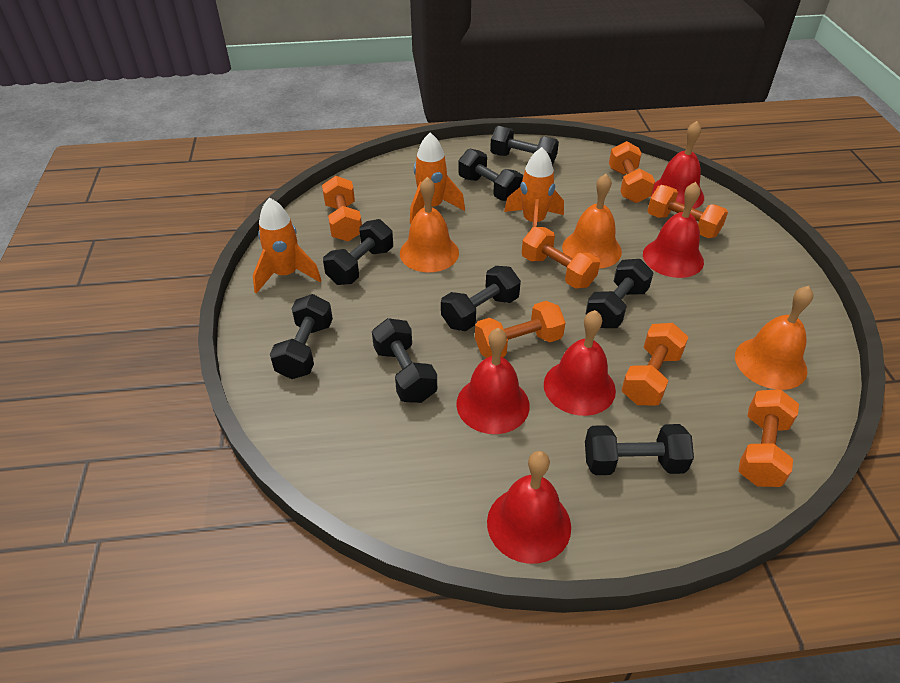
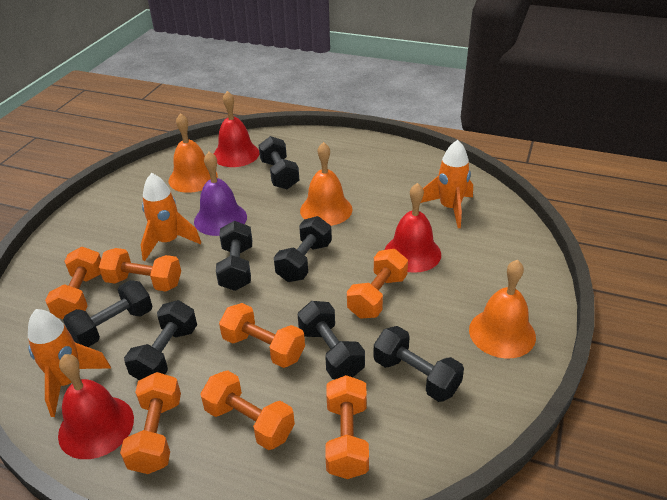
black dumbbell: [270,294,333,379] [323,219,393,285] [372,318,437,403] [441,266,521,331] [458,148,523,201] [490,126,559,166] [585,424,694,475] [586,259,653,328] = 8 -> [63,280,153,347] [124,300,197,380] [216,221,252,291] [259,136,299,189] [274,216,332,282] [298,301,365,379] [373,326,464,402] = 7
purple bell: none = 0 -> [194,152,247,236] = 1
red bell: [456,328,530,434] [487,451,571,564] [544,310,616,416] [643,182,704,278] [650,121,704,209] = 5 -> [58,354,134,459] [214,91,259,167] [384,183,441,273] = 3

